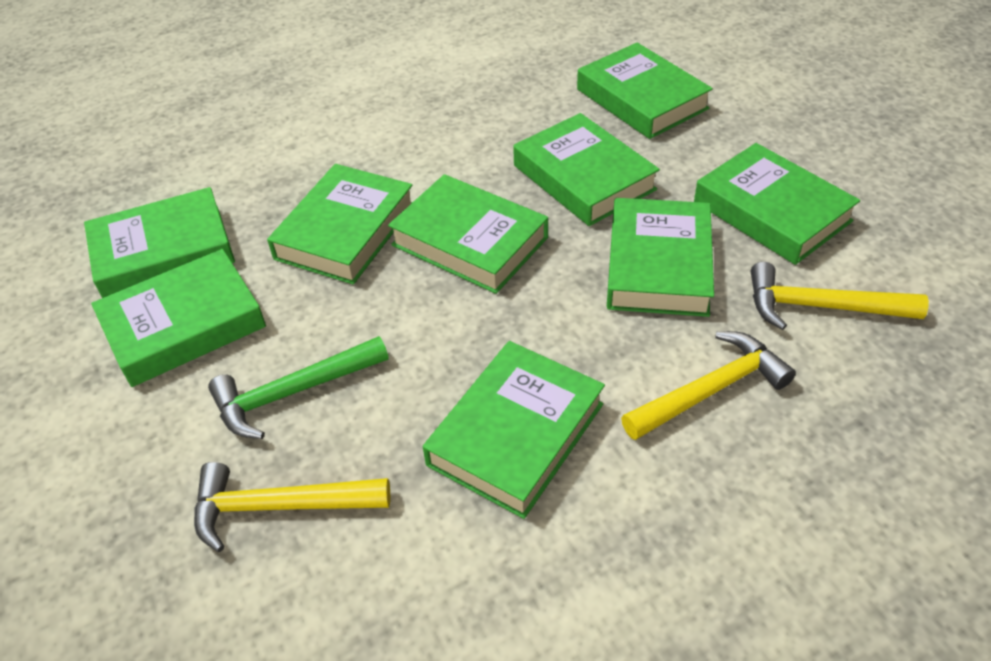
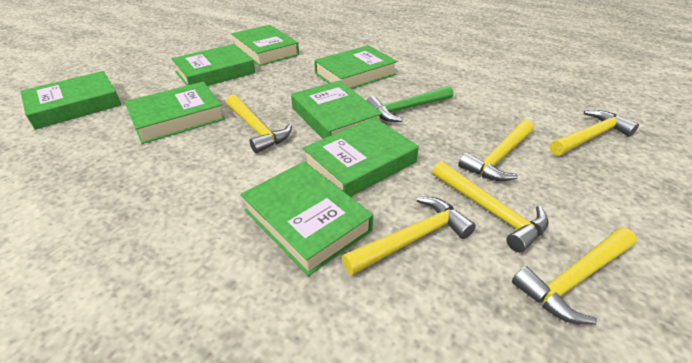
green book: [84,187,235,298] [91,249,266,387] [267,164,413,285] [388,174,548,294] [423,341,605,519] [513,113,660,226] [577,42,713,139] [607,198,714,317] [694,143,860,265] = 9 -> [20,71,122,130] [124,82,225,144] [171,44,255,86] [231,25,299,66] [241,162,373,276] [291,80,382,139] [303,117,419,197] [314,45,397,89] = 8
yellow hammer: [194,462,390,552] [621,331,796,440] [751,262,929,330] = 3 -> [226,95,292,153] [342,197,476,275] [432,161,549,253] [458,120,534,181] [512,228,637,325] [550,110,639,156] = 6

